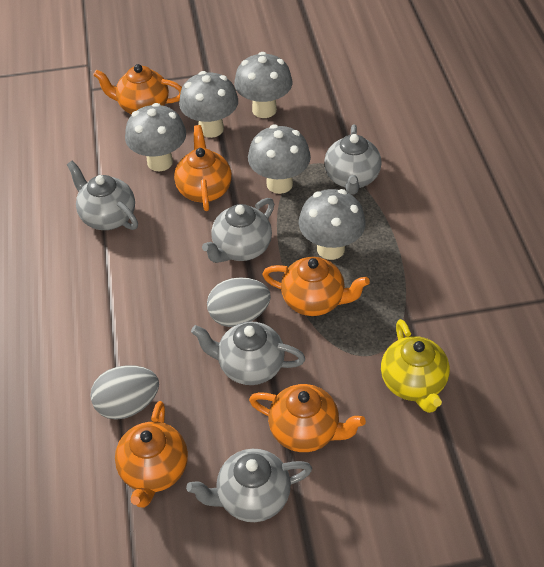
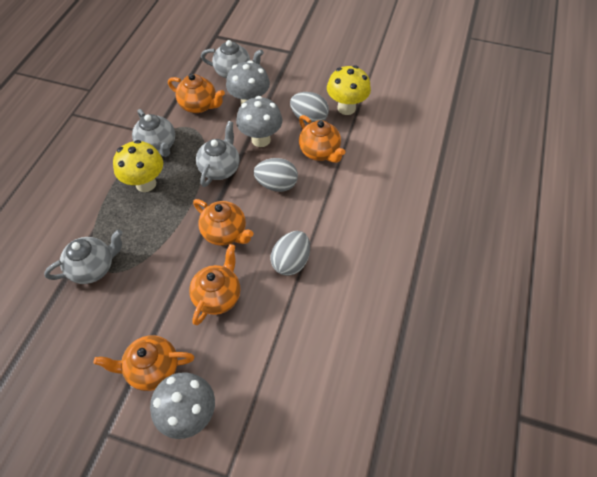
grey egg: [90,365,159,420] [207,277,271,327] = 2 -> [254,158,298,192] [270,231,310,276] [290,92,329,124] = 3
grey mushroom: [125,103,186,171] [179,71,238,138] [234,52,293,118] [248,125,311,194] [299,189,366,260] = 5 -> [150,372,215,439] [226,60,270,105] [236,96,282,147] = 3
grey teapot: [67,161,138,230] [186,449,312,522] [191,322,305,385] [202,198,274,263] [324,125,382,195] = 5 -> [44,230,123,284] [132,109,175,157] [196,121,240,187] [201,40,264,79] = 4
yellow mushroom: none = 0 -> [113,140,163,192] [327,65,371,115] = 2
yellow teapot: [381,319,450,413] = 1 -> none = 0

